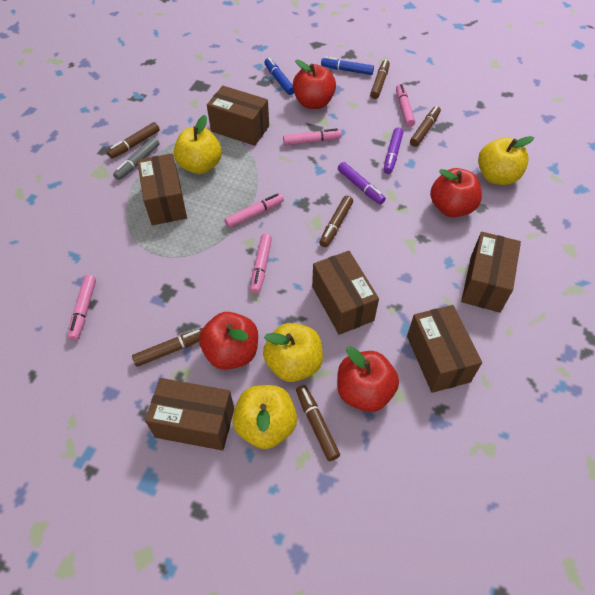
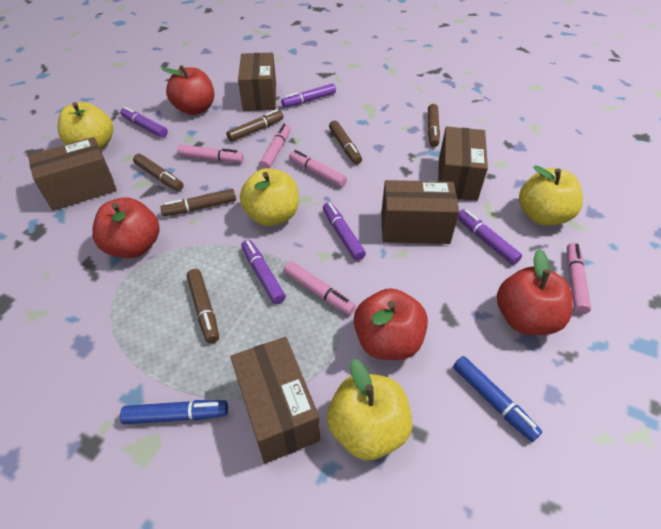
brown box: [137,154,187,225] [145,378,234,450] [207,86,269,146] [312,251,379,335] [407,305,482,393] [461,232,521,313] = 6 -> [28,137,117,211] [230,337,320,464] [238,53,276,111] [381,180,459,244] [438,127,488,201] = 5
grey marker: [113,137,159,180] = 1 -> none = 0
purple marker: [338,162,386,205] [384,127,403,174] = 2 -> [120,107,168,138] [241,240,286,304] [281,84,336,108] [323,202,366,261] [458,209,522,265] = 5

